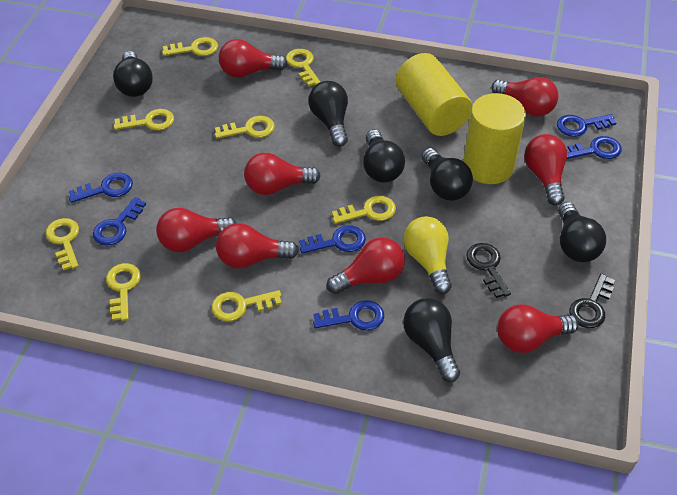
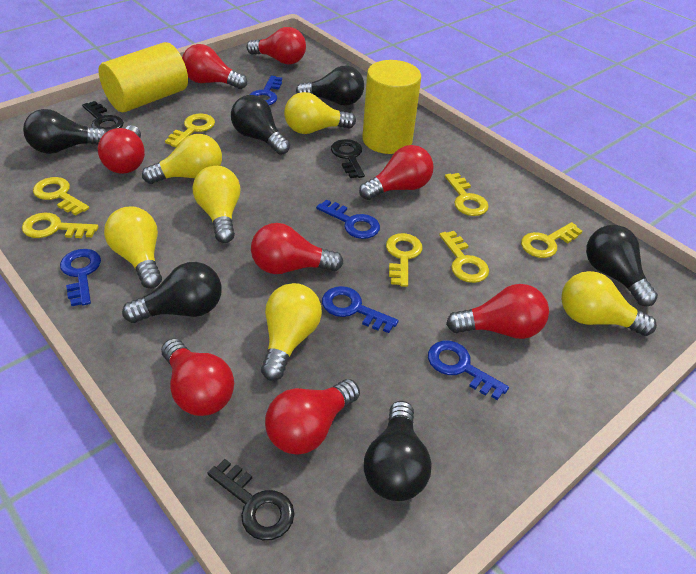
black key: [466,243,511,298] [569,273,615,328] = 2 -> [82,101,124,132] [207,459,294,540] [331,139,365,178] = 3
blue key: [69,173,133,203] [93,197,146,245] [299,225,366,253] [313,300,384,331] [557,114,616,137] [566,136,622,159] = 6 -> [60,249,101,306] [250,75,282,105] [316,199,380,239] [322,286,399,333] [428,340,509,400] = 5
yellow key: [45,218,79,271] [106,263,141,321] [114,109,174,131] [162,37,218,56] [211,290,282,322] [215,116,275,139] [286,49,320,86] [332,196,396,224] = 8 -> [22,213,99,238] [33,177,89,216] [165,114,215,147] [386,233,422,287] [439,231,489,283] [445,173,489,216] [521,222,582,258] = 7
yellow light bulb: [404,216,452,294] = 1 -> [104,206,162,288] [142,134,222,184] [193,166,241,243] [261,283,322,381] [284,92,356,134] [561,271,657,336] = 6

